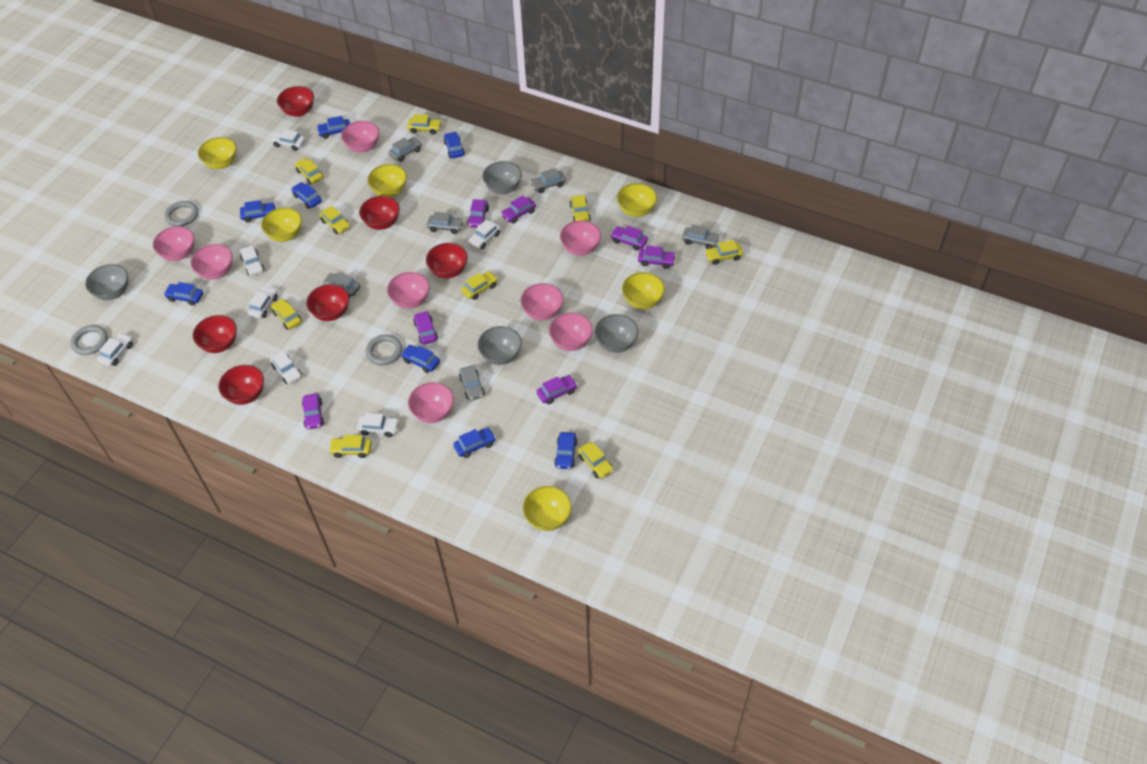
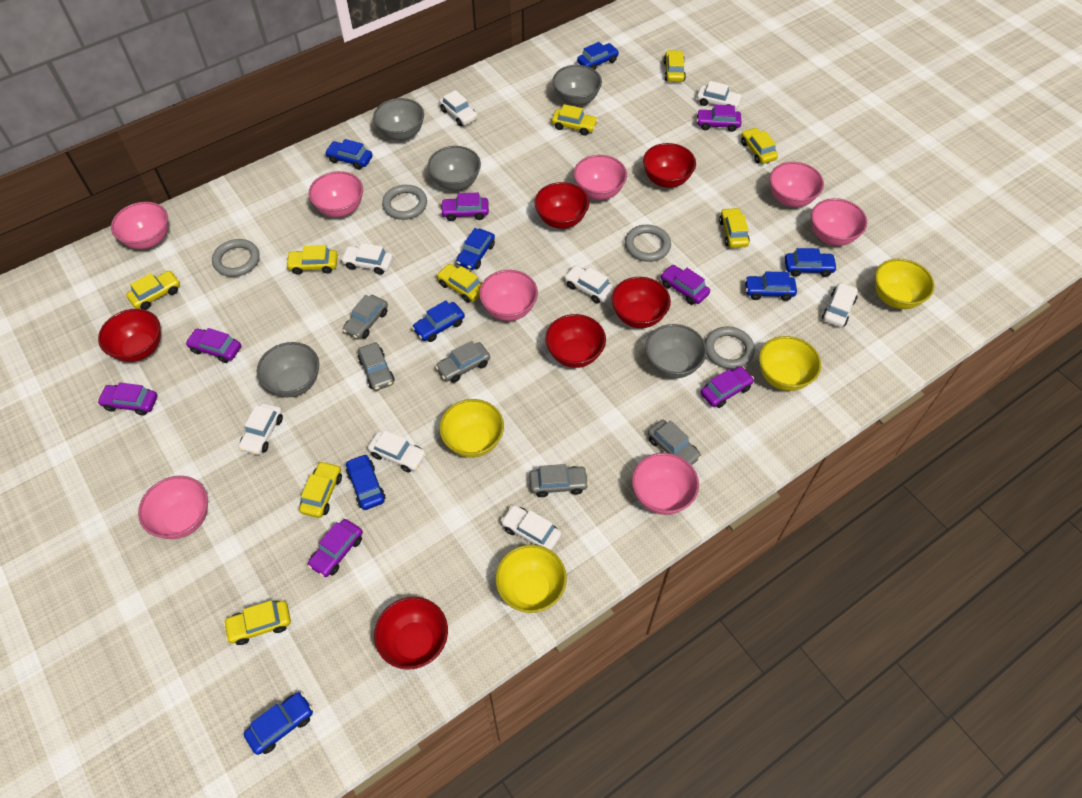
grey bowl: [85,264,128,300] [477,326,522,365] [482,161,522,194] [594,314,639,353] = 4 -> [257,342,319,397] [373,98,424,141] [428,146,481,191] [552,65,602,106] [645,324,707,378] = 5
grey car: [322,273,360,298] [388,137,422,162] [427,212,464,234] [459,365,485,401] [530,168,566,193] [682,224,720,249] = 6 -> [343,295,388,340] [358,343,395,391] [436,341,490,383] [529,464,589,497] [648,420,701,466] = 5
grey ring: [70,325,108,355] [165,201,198,226] [366,335,402,365] = 3 -> [212,239,260,277] [382,185,427,220] [625,225,671,262] [705,326,755,369] = 4
white car: [97,333,133,366] [240,245,265,276] [247,286,278,319] [270,129,305,151] [270,351,302,384] [357,413,399,437] [468,220,501,249] = 7 -> [239,403,283,455] [341,243,393,275] [368,430,426,473] [439,90,478,126] [501,505,561,550] [564,265,615,304] [697,81,743,109] [822,282,858,327] = 8
yellow bowl: [198,137,237,169] [261,208,302,242] [367,164,407,197] [523,486,572,531] [617,183,657,217] [622,272,665,309] = 6 -> [439,399,504,458] [495,545,567,613] [759,336,821,391] [875,259,935,309] = 4

